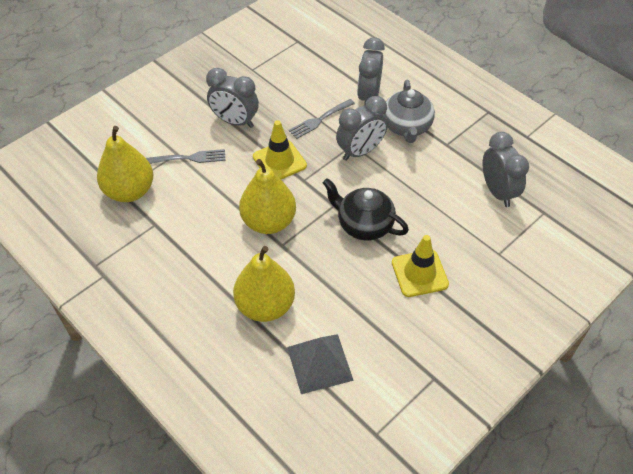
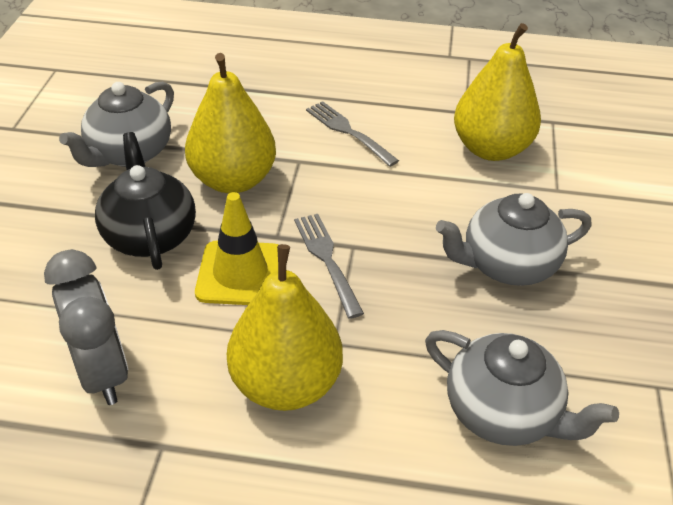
grey clock: [206,68,259,128] [336,96,388,161] [357,37,385,106] [482,132,529,207] = 4 -> [44,249,128,405] = 1
grey pyramid: [287,334,354,394] = 1 -> none = 0
grey teapot: [383,80,435,143] = 1 -> [59,82,174,167] [425,330,619,446] [436,193,592,286] = 3
yellow traffic cone: [253,120,307,179] [392,235,449,297] = 2 -> [195,192,279,305] = 1

